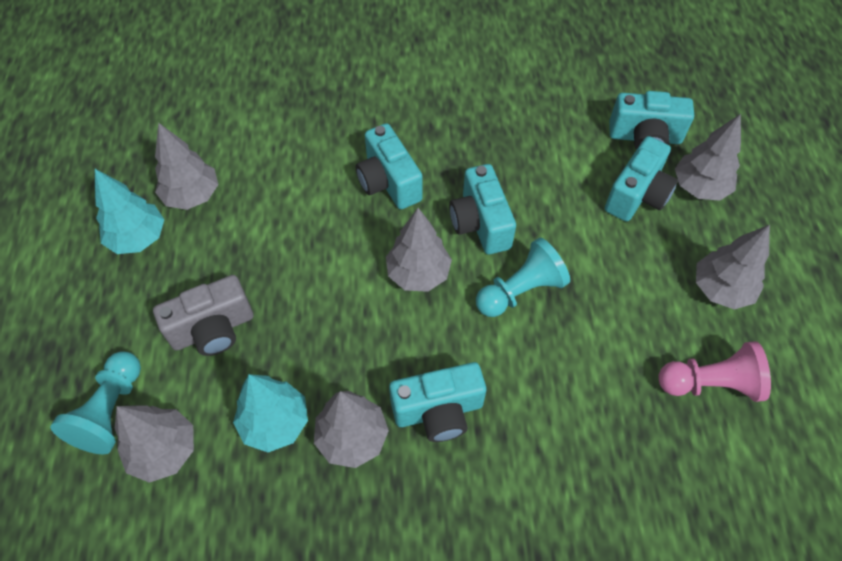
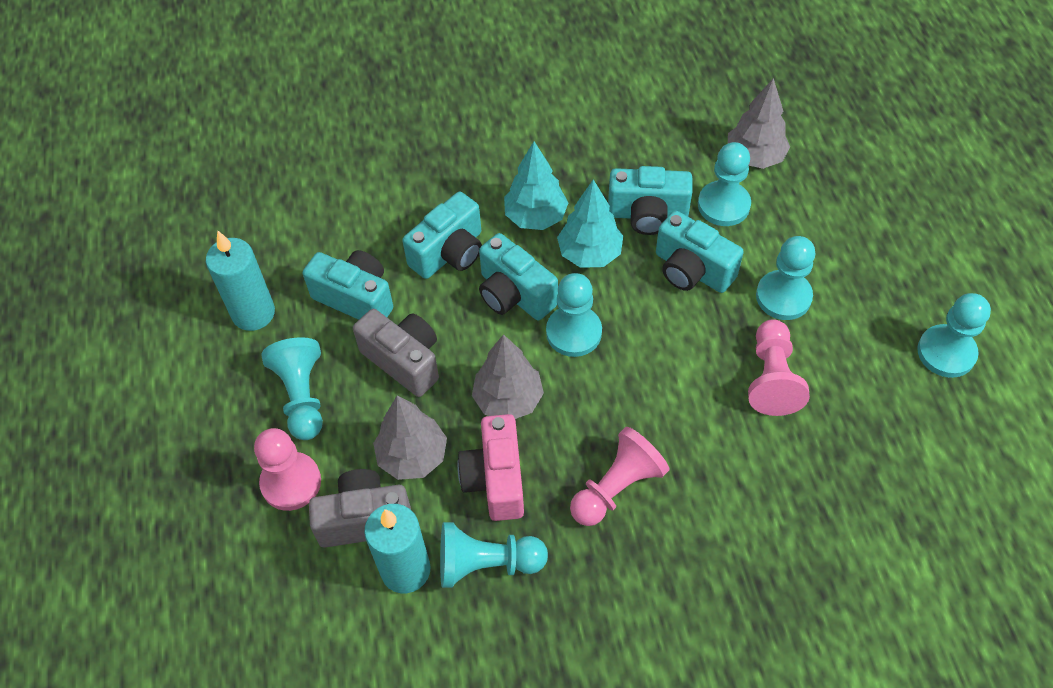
grey camera: [153,275,254,356] = 1 -> [309,469,411,548] [353,309,439,397] = 2
grey tree: [115,405,194,483] [155,122,219,210] [314,391,389,468] [386,208,452,292] [675,114,741,201] [696,225,770,310] = 6 -> [373,395,447,480] [472,334,544,419] [728,78,790,169] = 3
pink camera: none = 0 -> [457,414,524,521] = 1
pink pawn: [658,341,771,402] = 1 -> [254,428,321,511] [570,427,670,526] [748,319,810,416] = 3
turquoise candle: none = 0 -> [206,231,275,331] [364,504,430,593] = 2
turquoise pawn: [50,351,141,454] [476,238,570,317] = 2 -> [261,337,323,440] [440,522,548,588] [546,273,602,357] [698,142,751,226] [756,236,815,320] [917,293,991,378] = 6

